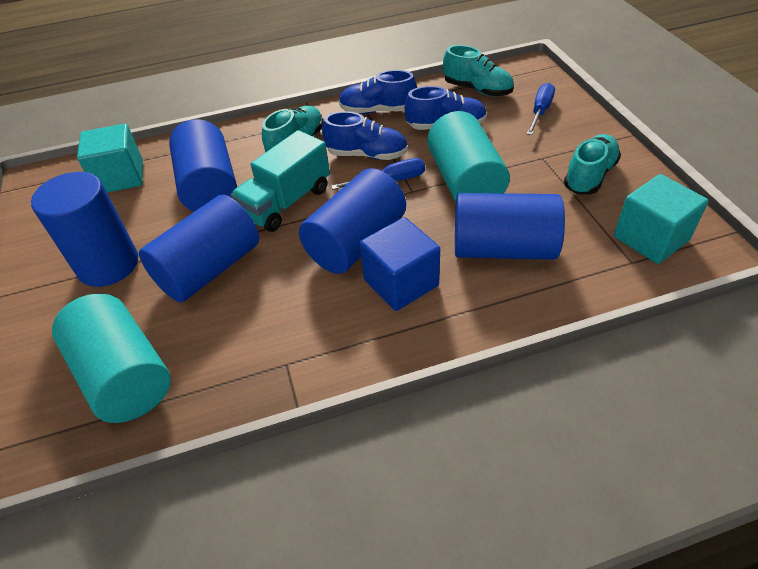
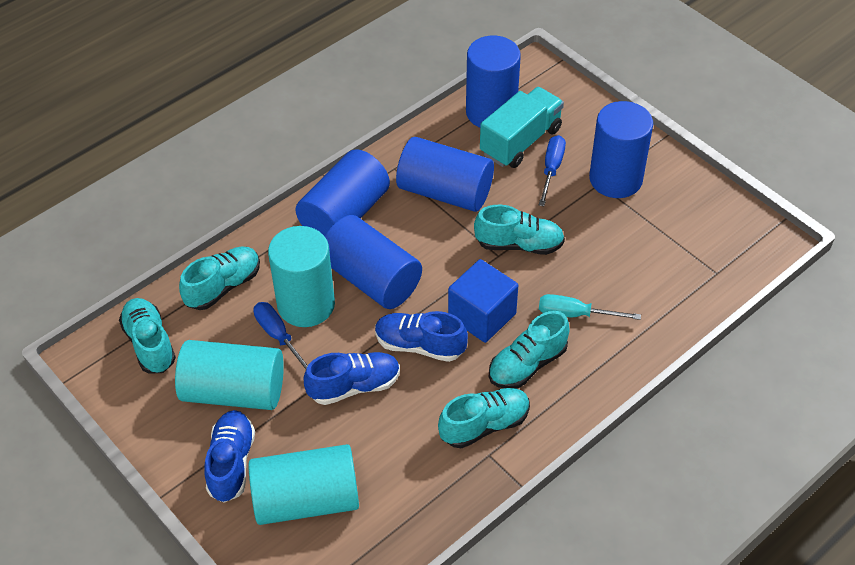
turquoise cube: [77,124,143,193] [614,174,709,264] = 2 -> none = 0
turquoise cylinder: [52,294,171,423] [427,111,510,202] = 2 -> [175,340,284,410] [248,444,359,525] [268,226,335,327] = 3
turquoise screwdriver: none = 0 -> [539,294,641,320] = 1
turquoise shoe: [262,106,323,152] [443,45,514,97] [564,134,621,194] = 3 -> [119,298,176,373] [179,246,260,310] [438,388,530,448] [474,205,565,255] [489,311,570,389] = 5

